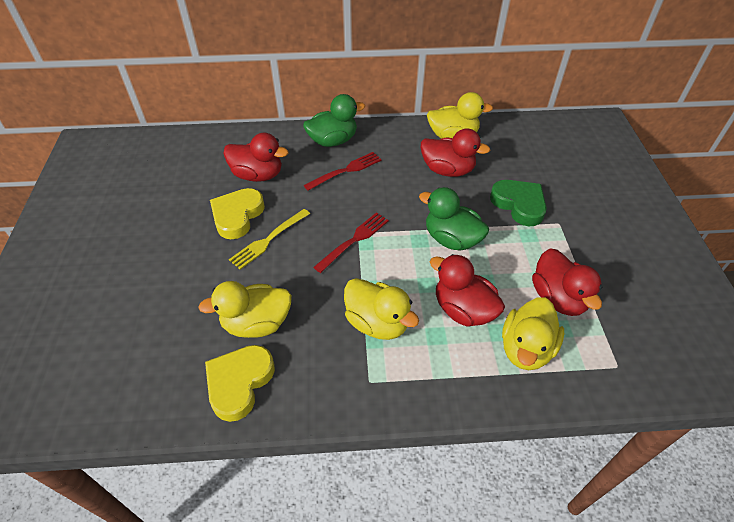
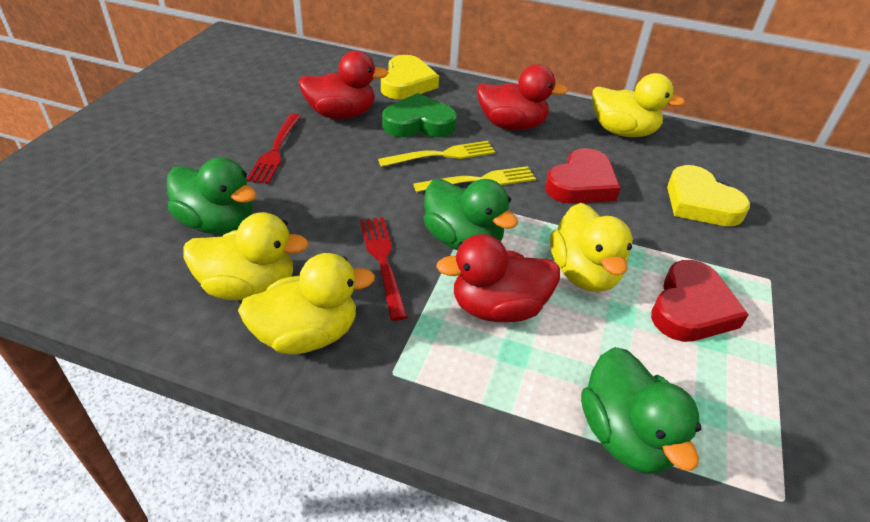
green duck: [303,94,365,147] [419,187,489,251] = 2 -> [167,157,257,234] [424,179,518,251] [581,347,701,474] = 3
red duck: [223,132,289,182] [421,128,490,177] [430,254,505,326] [532,248,603,316] = 4 -> [298,51,388,119] [436,234,560,322] [477,64,568,130] = 3
red heart: none = 0 -> [545,148,621,204] [651,260,748,342] = 2
yellow fork: [229,209,310,269] = 1 -> [378,141,495,167] [413,166,536,192] = 2

